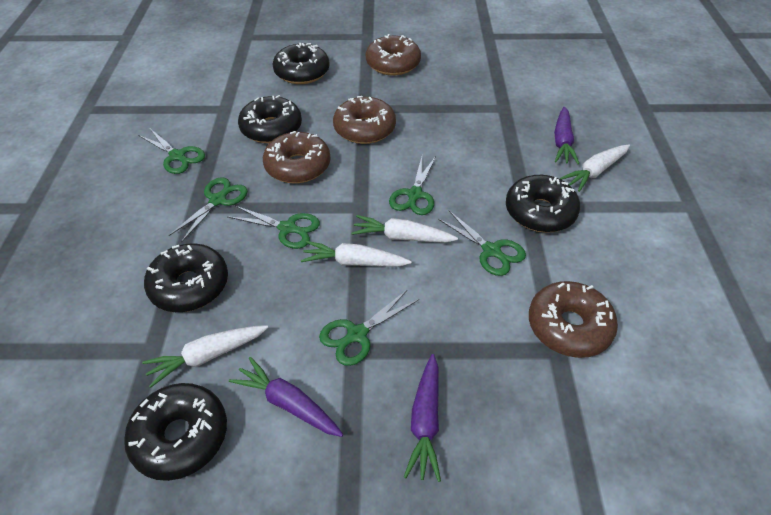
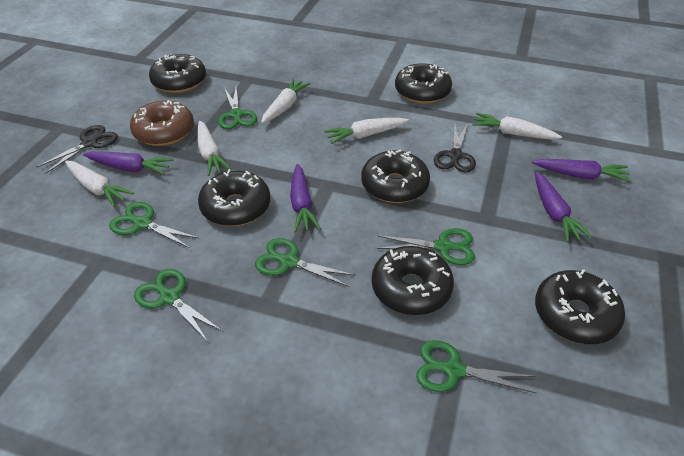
black donut: [124,383,227,481] [144,243,228,312] [238,95,302,143] [273,43,329,84] [506,175,580,233] = 5 -> [149,54,206,93] [198,169,270,226] [361,149,430,203] [371,246,454,315] [395,63,452,104] [535,269,625,344] = 6
black scissors: none = 0 -> [36,125,118,174] [434,123,476,172] = 2
brown donut: [263,131,331,184] [333,96,396,144] [366,34,421,75] [529,281,618,358] = 4 -> [130,100,194,146] = 1
purple carrot: [229,357,343,437] [404,354,441,482] [554,107,579,164] = 3 -> [83,151,173,175] [290,164,321,233] [532,159,631,182] [535,172,592,242] = 4
white carrot: [142,325,268,388] [301,241,412,267] [351,215,458,243] [560,145,630,192] = 4 -> [65,161,134,207] [197,121,232,176] [261,79,311,123] [324,118,409,144] [472,113,562,140] = 5

